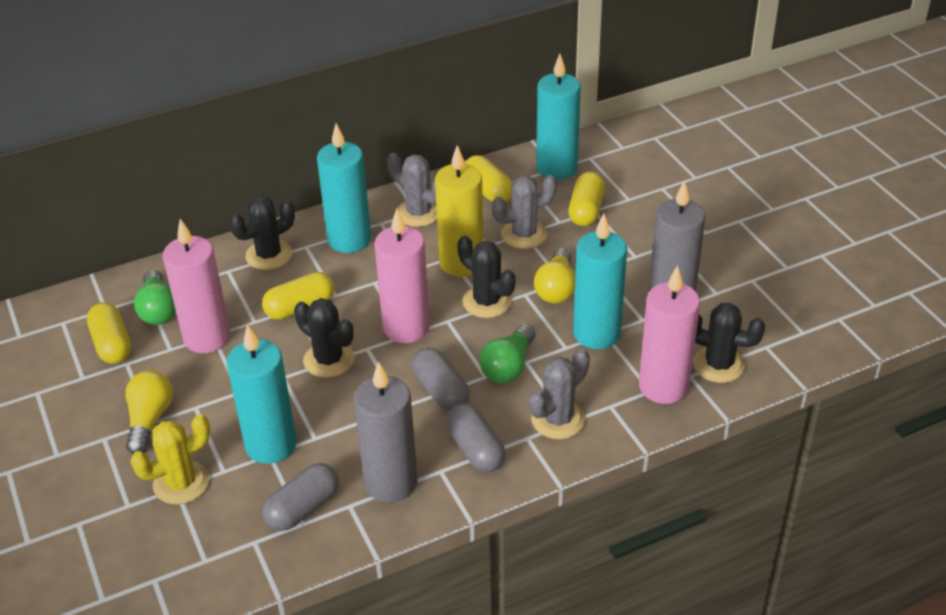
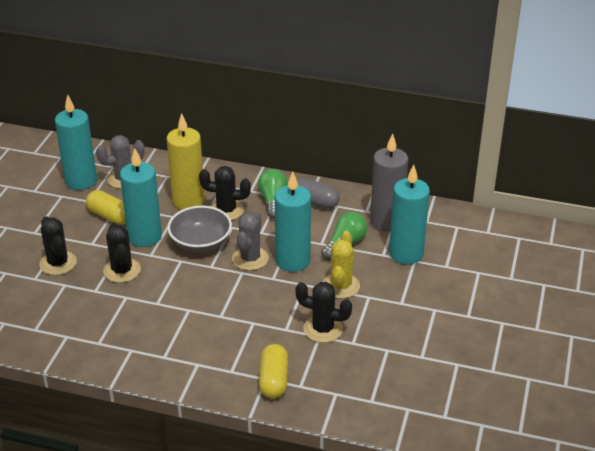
grey bowl: none = 0 -> [167,206,232,253] = 1
grey cactus: [387,153,437,227] [492,175,557,249] [529,348,590,439] = 3 -> [96,135,144,189] [232,211,269,271] = 2
grey candle: [354,361,418,502] [648,180,706,293] = 2 -> [370,133,408,232] = 1
grey capsule: [262,463,339,531] [412,348,470,411] [446,403,505,472] = 3 -> [296,178,340,209] = 1
pink candle: [162,219,231,353] [374,208,430,343] [639,265,700,404] = 3 -> none = 0
yellow capsule: [87,302,131,364] [262,272,334,320] [464,155,512,202] [568,172,605,226] = 4 -> [86,190,126,225] [259,344,288,399] = 2
yellow light bulb: [125,370,173,454] [534,248,575,304] = 2 -> none = 0

